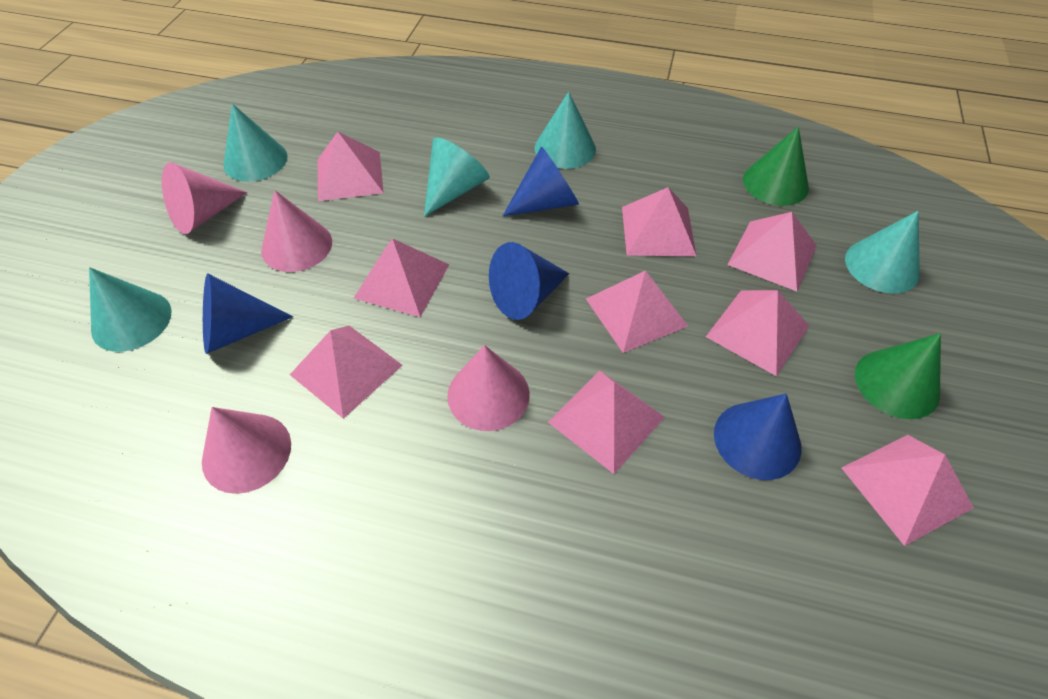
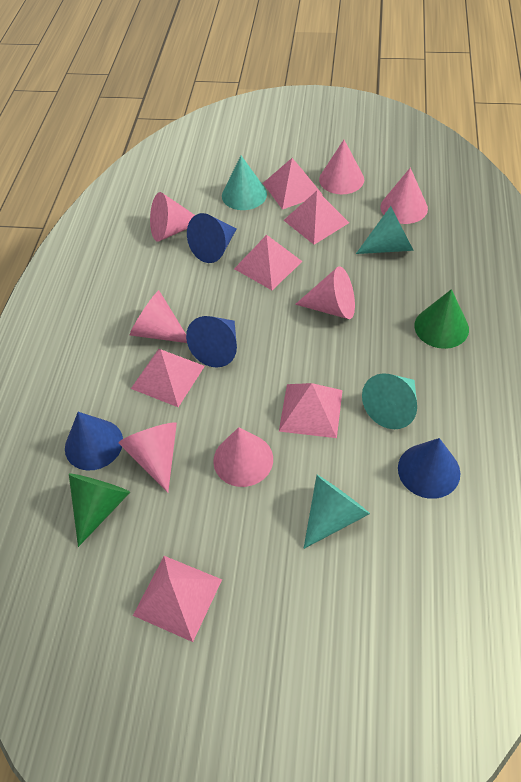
pink cone: [162,162,247,234] [202,407,291,494] [261,190,332,272] [447,345,530,431] = 4 -> [118,422,177,493] [130,290,187,343] [150,192,195,242] [213,427,273,487] [295,266,355,319] [319,140,364,194] [380,168,428,224] = 7
pink pyramid: [290,326,402,419] [318,132,384,201] [354,238,449,317] [548,371,665,474] [586,270,688,353] [622,187,697,256] [706,290,809,376] [728,212,817,291] [841,435,974,546] = 9 -> [131,349,205,407] [133,556,222,642] [234,235,303,290] [263,158,323,210] [279,383,343,438] [284,191,349,245] = 6
turquoise cone: [89,267,172,352] [223,104,288,182] [424,138,490,217] [534,92,596,169] [845,211,920,294] = 5 -> [222,156,267,210] [303,475,370,549] [356,206,414,254] [362,373,417,429] = 4

